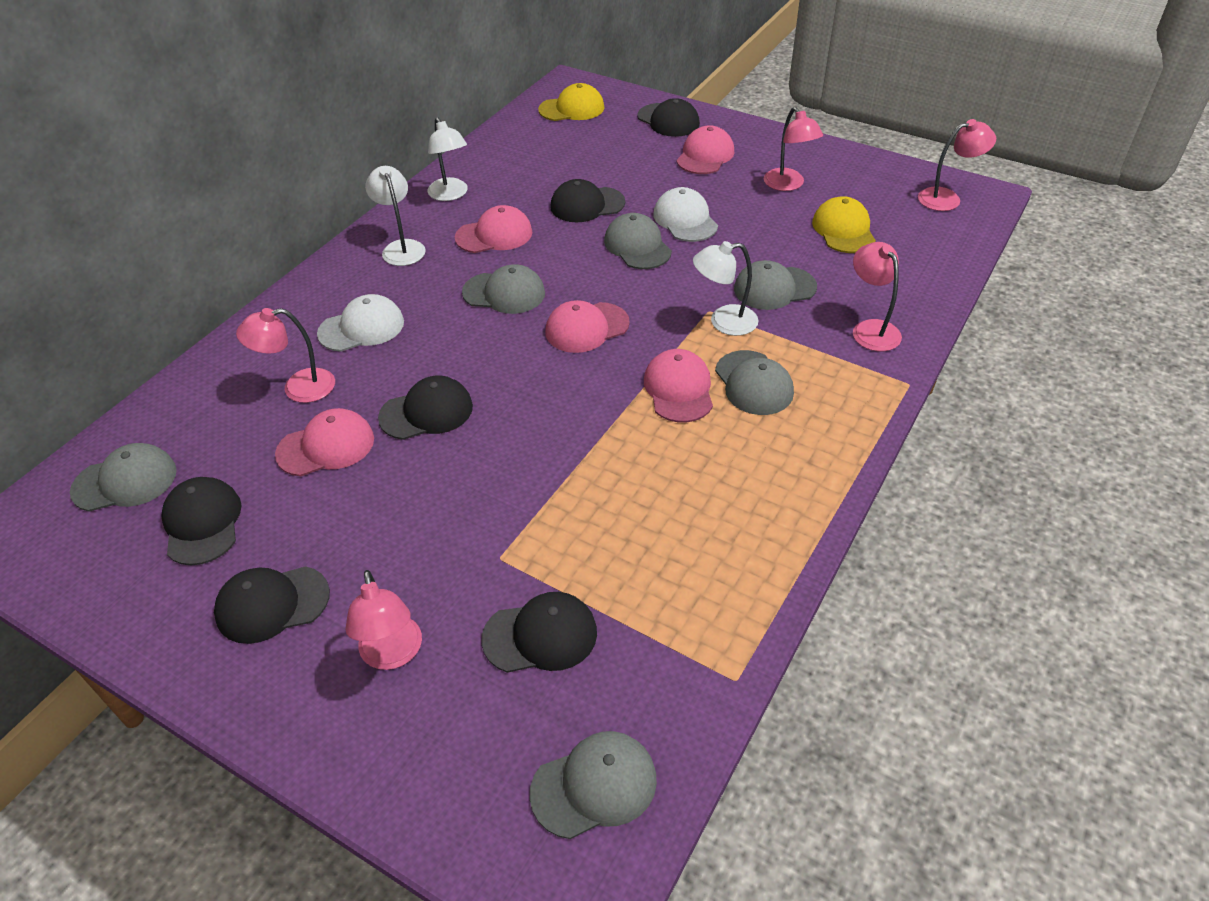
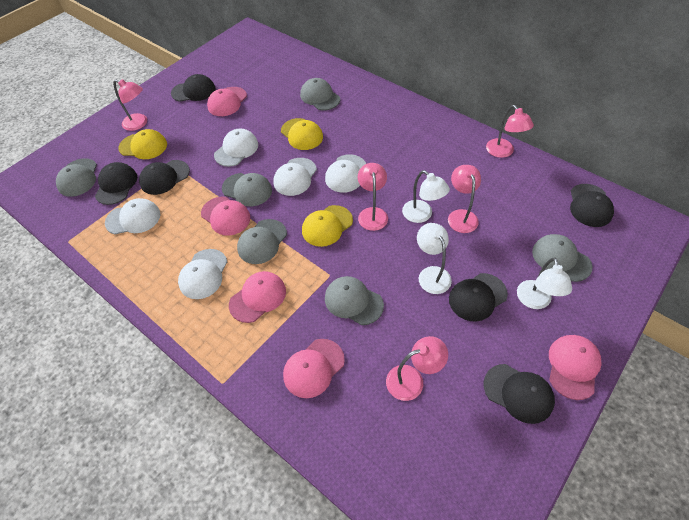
white cap: [317,294,404,352] [653,187,718,242] = 2 -> [105,198,160,235] [178,249,227,299] [214,128,258,167] [273,158,317,196] [325,154,366,193] = 5
yellow cap: [538,83,604,121] [812,196,876,253] = 2 -> [118,129,167,159] [281,118,323,150] [302,205,353,247] = 3

